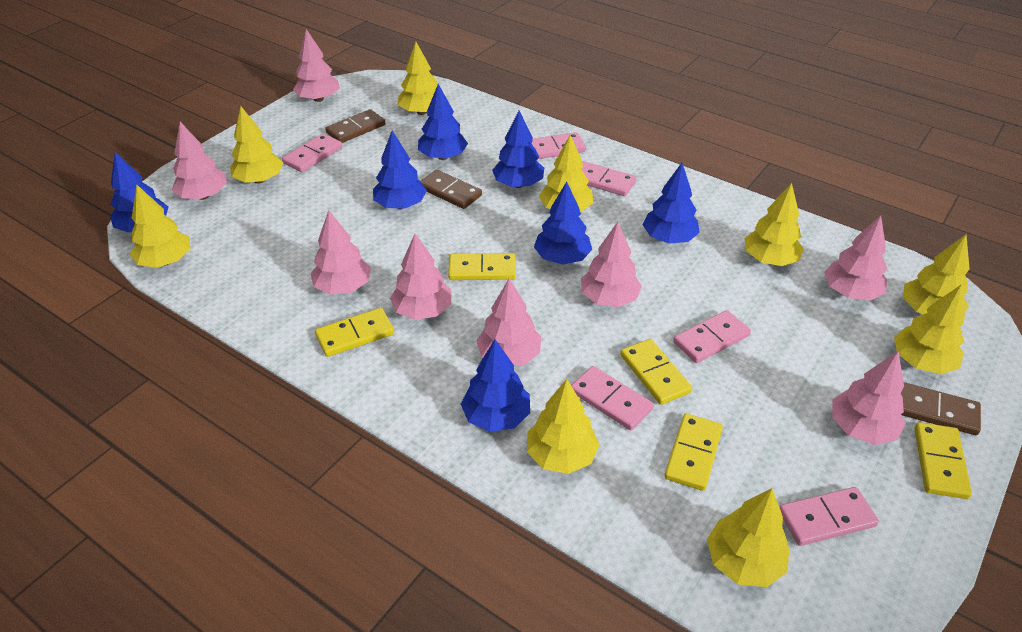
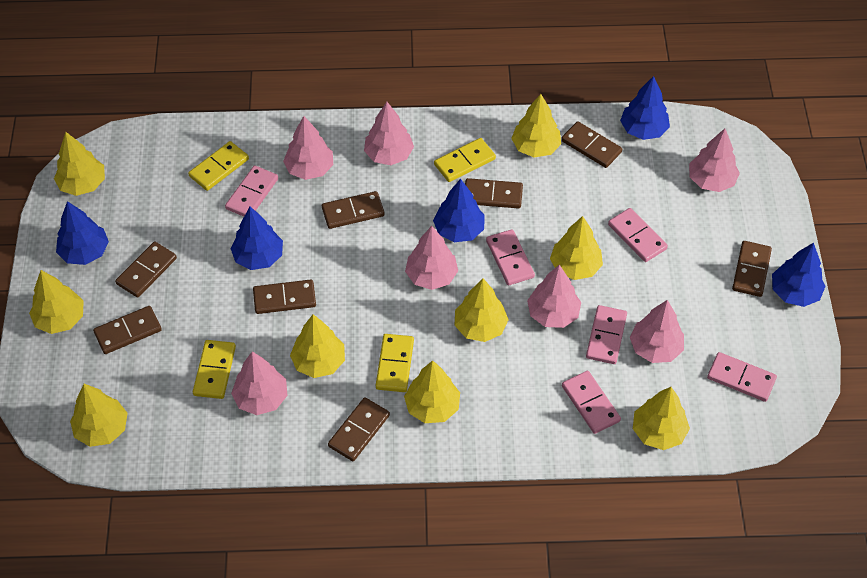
blue tree: [110,152,168,233] [373,131,427,209] [418,84,468,160] [461,339,530,432] [492,111,544,188] [534,182,592,265] [642,163,700,243] = 7 -> [56,201,109,265] [230,207,283,270] [433,179,485,242] [620,76,670,140] [772,243,826,307] = 5
brown domino: [325,109,385,143] [420,170,482,209] [901,382,981,435] = 3 -> [93,306,162,354] [115,242,177,298] [253,280,316,314] [322,191,384,229] [328,397,390,461] [465,178,523,209] [561,121,622,168] [732,241,772,297] = 8
pink tree: [172,122,227,200] [293,29,340,102] [310,210,371,295] [390,234,452,320] [476,278,541,366] [581,222,642,307] [824,216,887,301] [832,352,906,445] = 8 -> [231,352,287,415] [283,116,333,180] [364,102,414,165] [405,226,458,290] [527,264,581,328] [630,300,684,363] [689,128,740,192] = 7
yellow domino: [315,308,394,357] [448,253,516,280] [620,339,692,405] [664,413,723,491] [914,422,972,499] = 5 -> [188,141,249,191] [193,340,236,399] [376,334,414,392] [434,138,496,182] = 4

